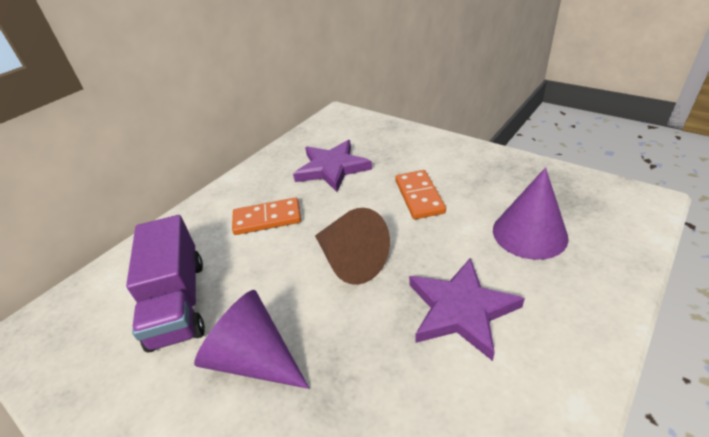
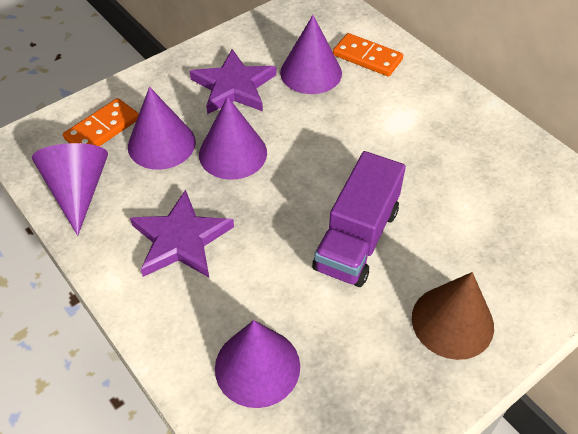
purple cone: [194,290,309,389] [493,167,569,260] = 2 -> [32,143,108,236] [128,87,196,170] [199,96,267,180] [215,320,300,408] [280,15,342,94] = 5

